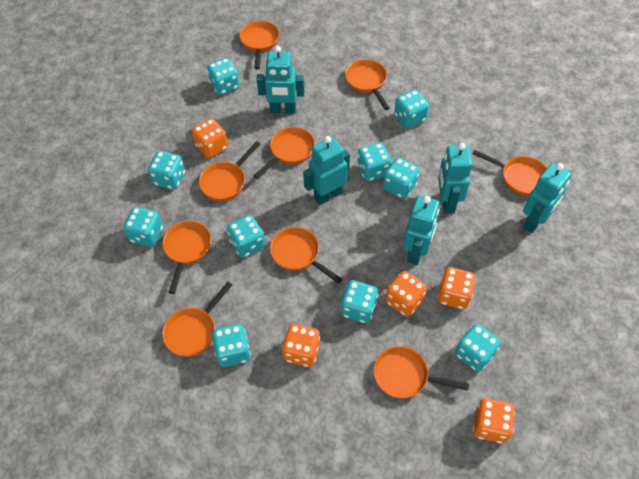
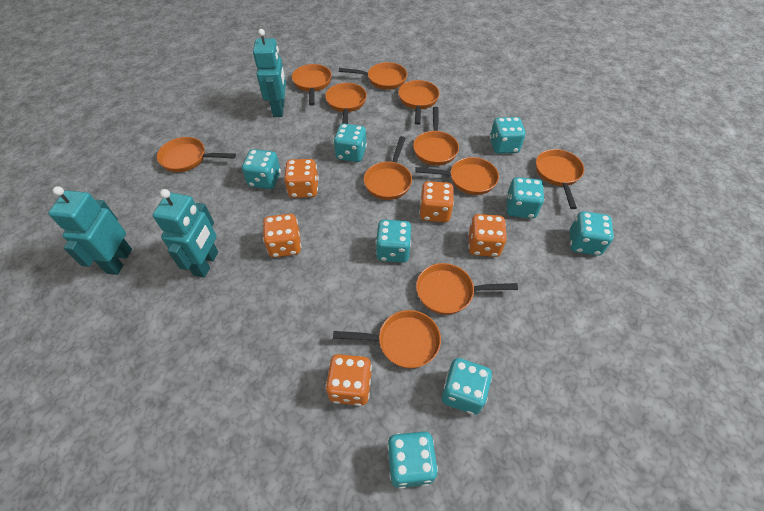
orange pan: [163,221,211,294] [163,282,232,357] [199,141,261,201] [240,21,279,69] [253,127,315,179] [270,227,343,284] [345,59,389,110] [374,346,469,398] [473,150,547,196] = 9 -> [157,137,236,172] [292,64,332,106] [325,83,367,124] [333,310,441,369] [339,62,407,90] [364,136,412,200] [398,80,440,125] [413,107,459,166] [415,157,499,195] [416,263,518,315] [536,149,584,209] = 11
turquoise dice: [123,207,163,247] [148,151,185,189] [207,58,240,95] [212,324,251,367] [227,215,265,258] [341,280,378,323] [357,142,391,182] [383,158,420,199] [394,90,429,128] [455,324,500,372] = 10 -> [242,149,281,189] [334,124,367,162] [376,220,411,263] [387,432,438,489] [442,358,492,415] [490,117,526,154] [506,177,544,219] [570,211,614,256] = 8
turquoise robot: [256,46,304,114] [303,136,350,205] [403,195,440,265] [438,143,472,214] [523,163,572,233] = 5 -> [48,186,132,275] [153,189,218,278] [253,29,286,117] = 3

